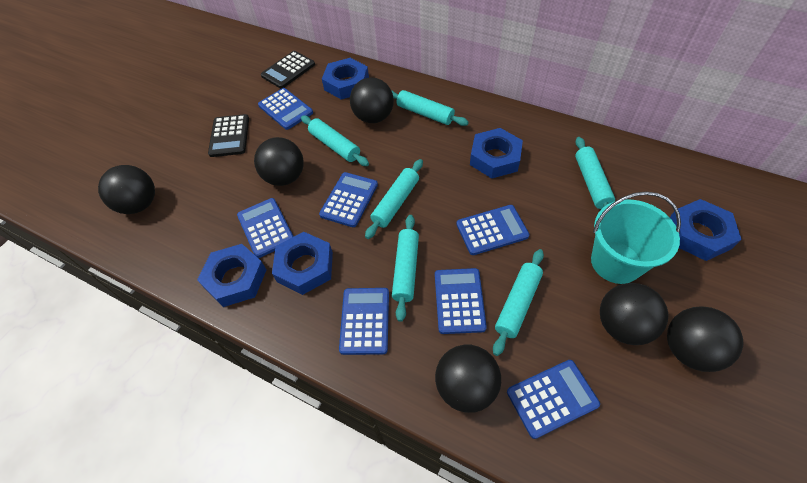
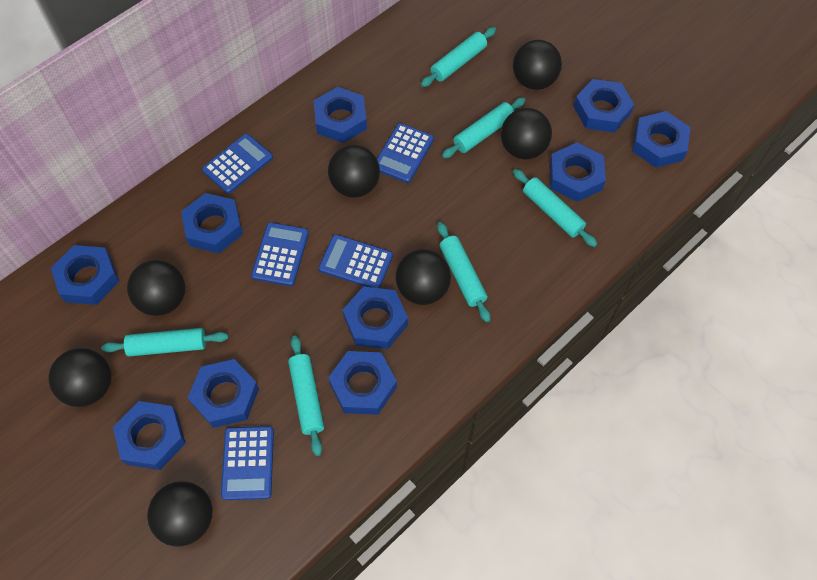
black ball: [98,165,155,214] [254,137,304,186] [350,77,394,123] [435,345,501,413] [600,283,668,345] [667,307,743,372] = 6 -> [48,348,111,407] [127,260,185,316] [147,481,212,546] [328,145,380,197] [396,249,451,305] [501,108,552,159] [513,40,562,90] = 7
black calculator: [208,114,249,157] [261,51,315,89] = 2 -> none = 0
blue calculator: [237,198,294,258] [258,88,313,130] [319,172,378,227] [339,288,389,355] [435,268,487,334] [456,205,530,255] [507,360,600,439] = 7 -> [202,134,273,194] [221,426,274,500] [251,222,309,286] [318,234,393,288] [377,123,434,183] = 5
blue nut: [197,244,266,307] [272,232,333,295] [322,58,369,100] [470,128,523,179] [670,199,742,261] = 5 -> [51,245,119,305] [113,401,186,470] [181,193,243,253] [188,359,259,428] [314,87,367,143] [328,351,397,415] [343,286,408,349] [549,143,606,202] [574,79,635,133] [632,111,691,168] = 10
turquoise bucket: [591,191,681,284] = 1 -> none = 0

